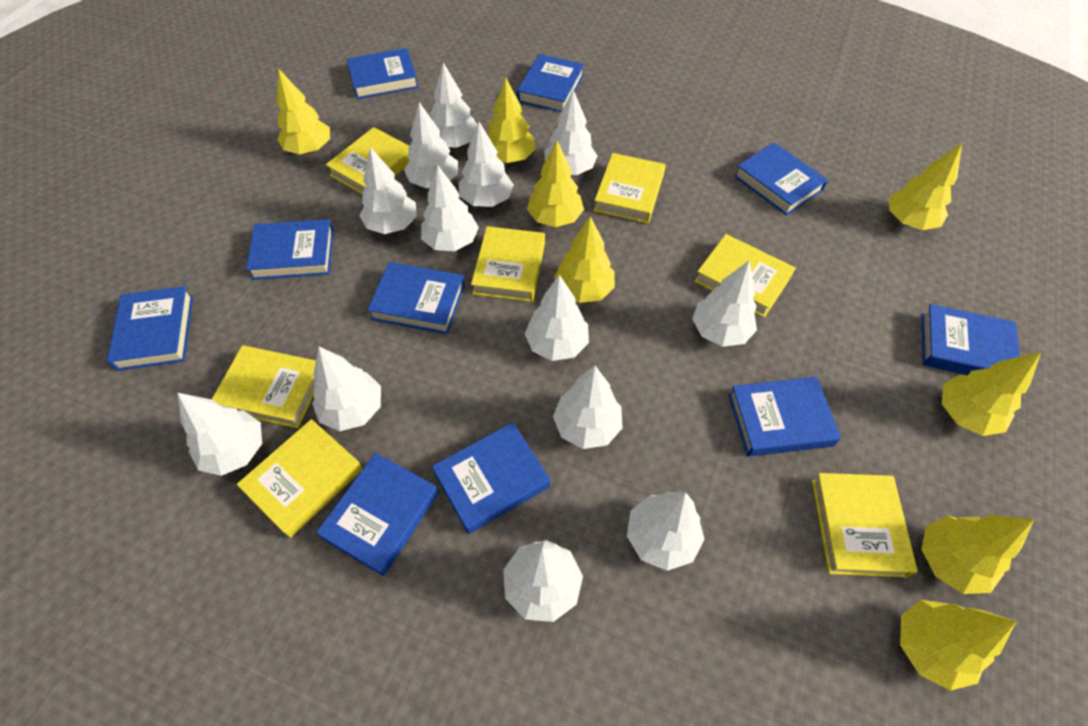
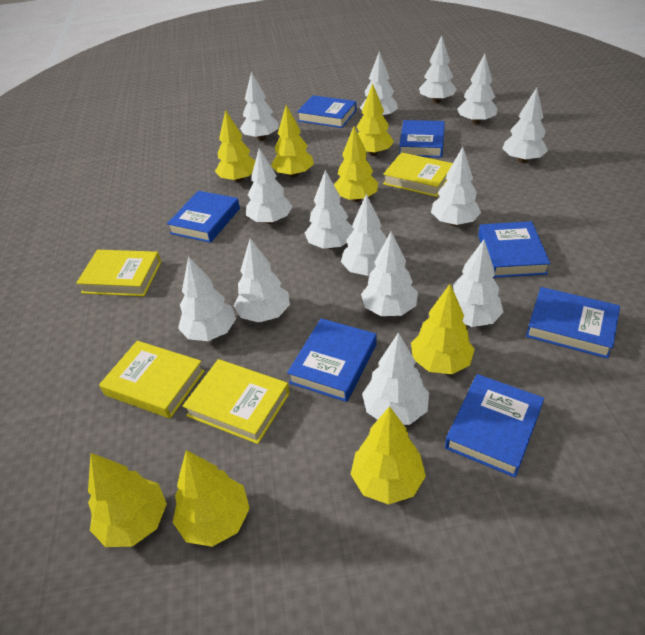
blue book: [107,286,193,371] [246,219,334,280] [316,453,439,576] [347,48,418,99] [368,262,465,334] [432,422,550,534] [517,54,584,112] [728,377,841,457] [734,142,828,216] [921,304,1020,375] = 10 -> [167,191,240,243] [287,318,377,402] [297,95,357,128] [399,120,445,158] [445,374,544,478] [478,221,551,278] [526,287,620,359] = 7
white tree: [178,393,262,476] [312,347,381,431] [359,147,417,234] [404,102,458,188] [421,165,479,251] [430,63,477,148] [458,121,514,207] [503,540,583,622] [525,275,589,361] [544,89,598,175] [553,366,623,449] [627,491,704,571] [692,261,757,347] = 13 -> [178,256,236,341] [234,238,290,323] [240,71,279,141] [246,148,293,224] [305,170,354,249] [341,194,387,276] [360,52,398,116] [361,232,418,316] [362,332,429,425] [419,35,456,104] [431,147,481,226] [453,240,504,327] [457,54,497,124] [502,88,548,163] = 14
yellow book: [212,345,316,429] [237,419,363,538] [326,127,410,195] [471,226,545,302] [594,153,666,223] [694,234,796,318] [812,473,918,577] = 7 -> [76,250,161,296] [99,341,205,418] [183,359,290,444] [383,152,453,197] = 4

